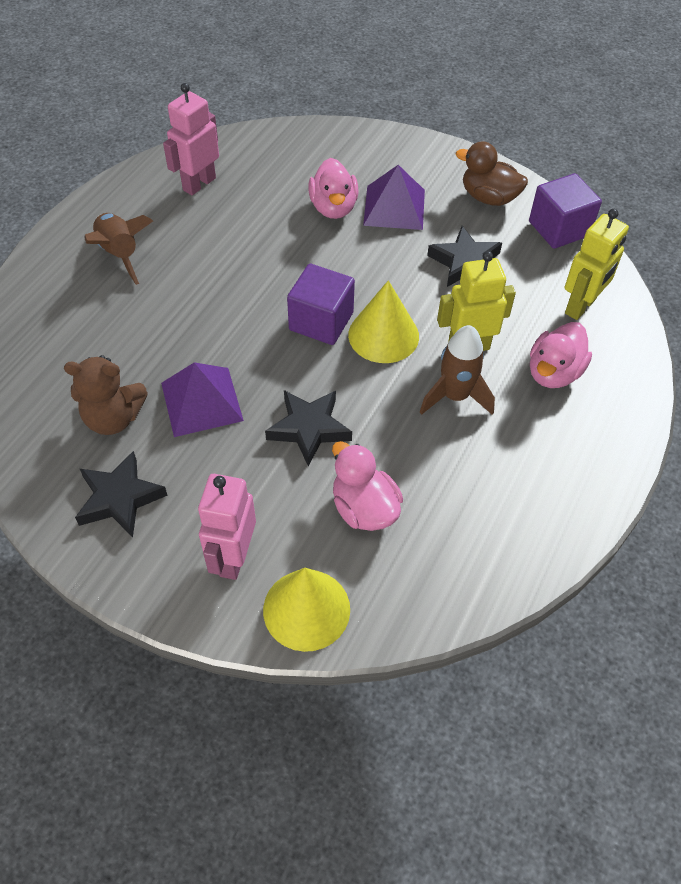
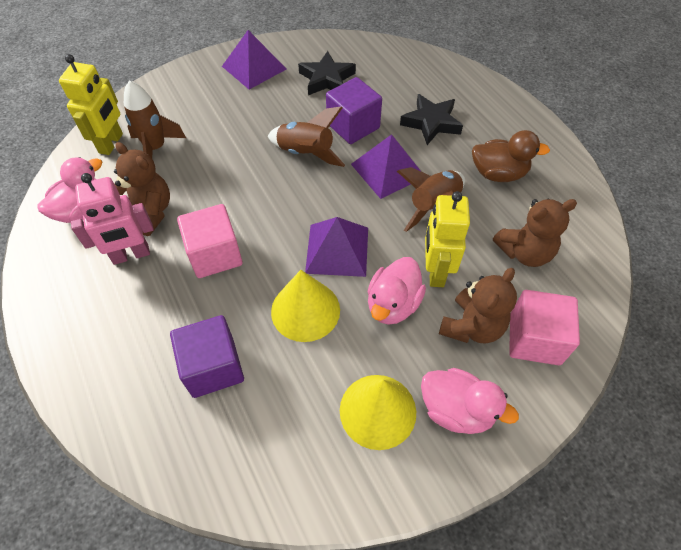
black star: [75,451,168,537] [265,390,352,467] [427,226,502,287] = 3 -> [298,51,356,95] [400,94,463,145] = 2
brown rocket: [84,213,153,285] [420,325,495,415] = 2 -> [124,81,186,158] [268,107,345,167] [397,167,465,232] = 3
brown teddy bear: [64,355,148,435] = 1 -> [114,142,170,236] [439,268,517,343] [493,199,577,267] = 3
pink cube: none = 0 -> [177,204,243,278] [509,290,580,365] = 2
pink robot: [163,83,219,195] [198,474,256,580] = 2 -> [71,173,154,265] = 1
purple pyramid: [161,362,244,437] [363,165,425,230] = 2 -> [222,30,286,89] [305,217,368,277] [351,134,421,199] = 3

